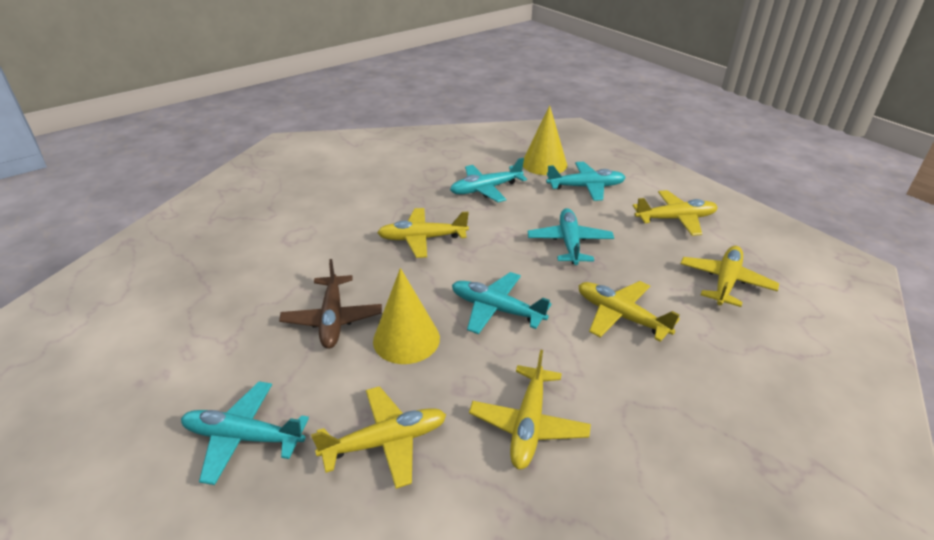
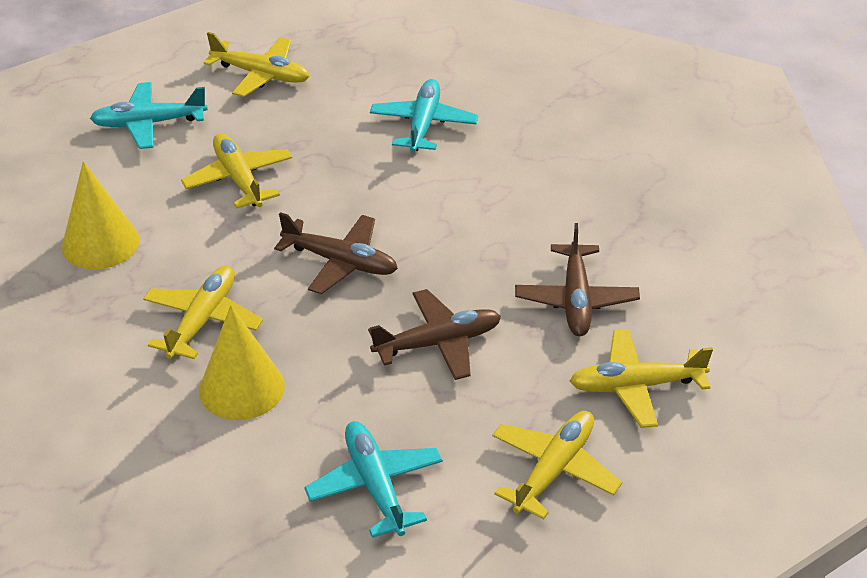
brown plane: [279,259,382,349] = 1 -> [274,212,398,294] [368,289,501,380] [515,223,640,336] = 3
turquoise plane: [181,382,309,485] [450,158,527,202] [452,272,551,334] [528,208,614,265] [546,162,626,201] = 5 -> [90,82,208,149] [304,421,443,538] [370,79,478,153] = 3
yellow plane: [311,386,446,489] [377,208,469,258] [469,349,591,470] [578,281,680,342] [633,190,718,236] [680,246,779,307] = 6 -> [143,265,263,359] [181,133,292,209] [204,32,310,97] [492,411,622,519] [570,329,713,428] = 5

